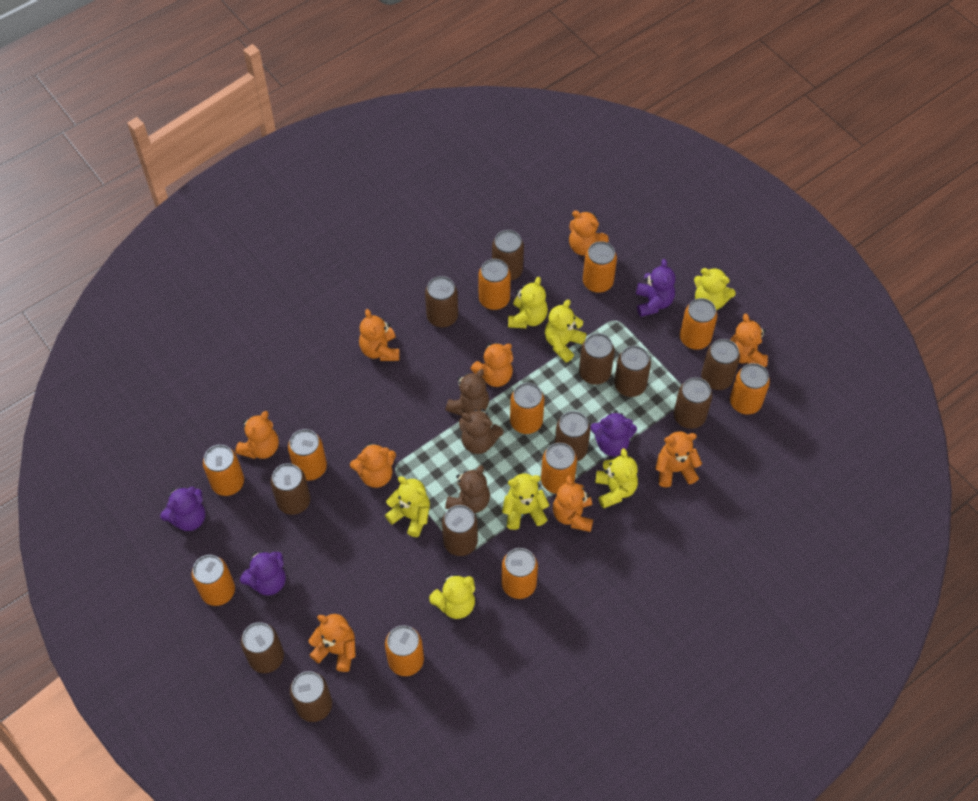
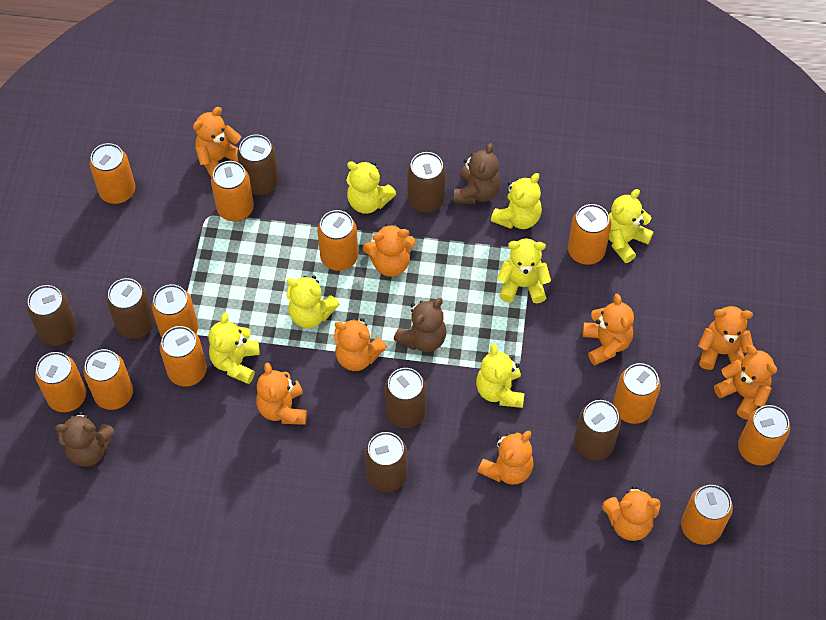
brown can: [241,622,284,673] [271,463,310,515] [290,671,332,722] [425,276,458,328] [442,505,478,556] [492,230,524,281] [555,411,591,462] [579,333,615,385] [614,346,651,397] [674,377,712,429] [701,339,740,390] = 11 -> [27,285,77,346] [107,278,154,339] [237,134,279,195] [365,432,407,492] [385,368,426,428] [407,152,446,213] [574,400,621,460] = 7
purple teddy bear: [160,487,205,531] [240,551,286,595] [590,410,637,456] [636,259,675,317] = 4 -> none = 0

